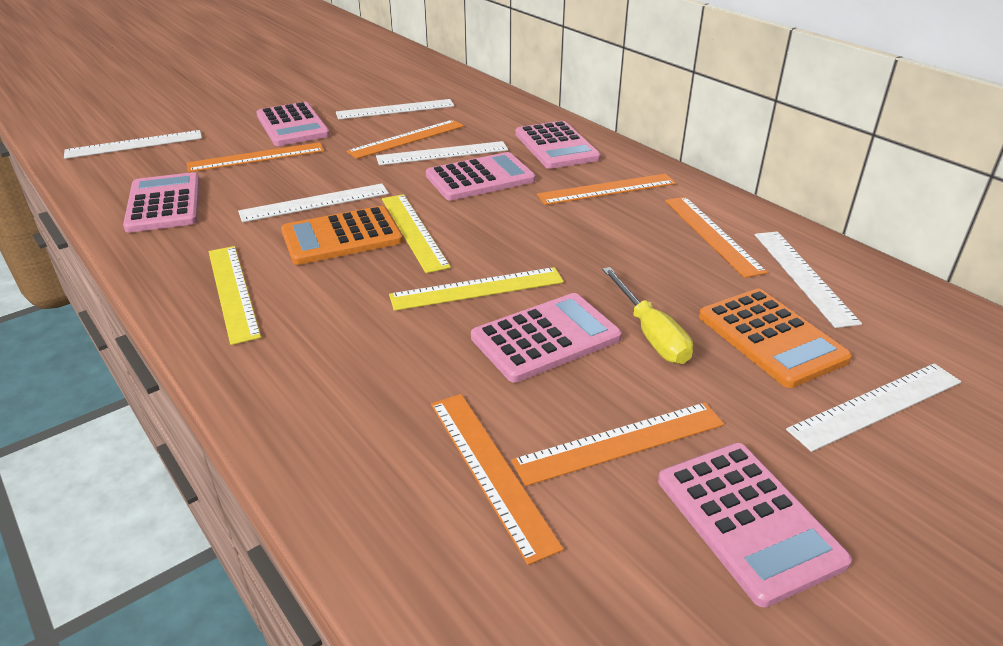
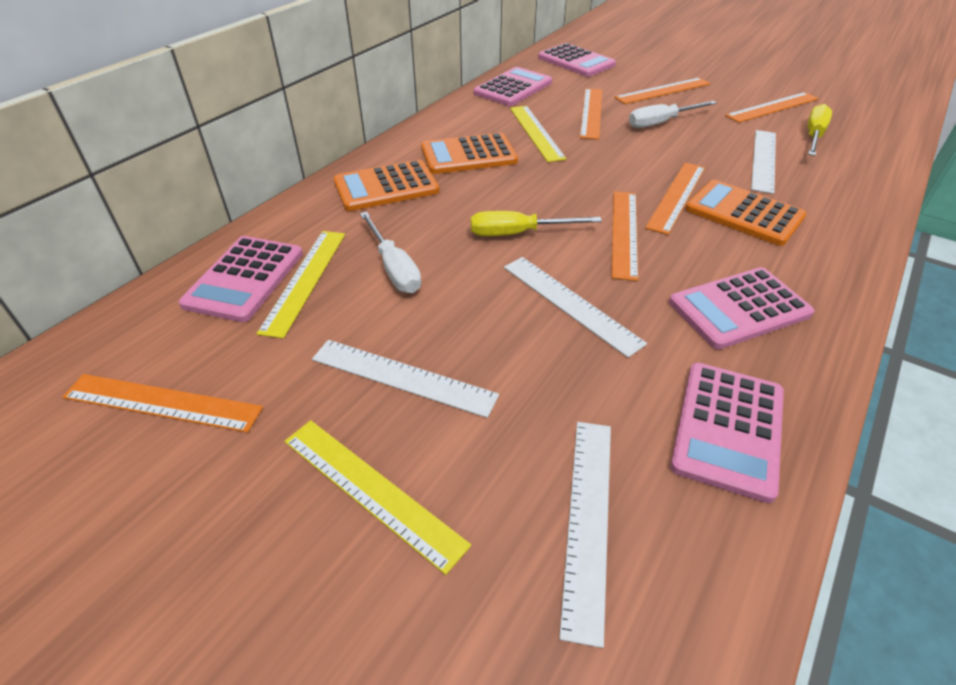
orange calculator: [281,206,403,265] [699,288,852,388] = 2 -> [334,159,439,211] [421,133,518,174] [685,180,806,246] = 3
pink calculator: [123,172,200,233] [257,102,330,146] [426,152,535,200] [471,293,622,382] [515,121,601,169] [658,443,852,608] = 6 -> [179,236,303,322] [474,67,552,106] [538,43,616,77] [669,267,814,349] [670,363,784,503] = 5
white ruler: [64,130,202,159] [238,183,389,222] [336,99,455,120] [376,141,508,165] [755,232,862,328] [786,363,961,452] = 6 -> [312,340,499,418] [504,257,647,358] [559,422,611,648] [751,130,776,194] = 4
white screwdriver: none = 0 -> [360,212,421,293] [629,101,717,128] = 2
yellow screwdriver: [602,267,693,364] = 1 -> [471,211,602,236] [808,104,832,156] = 2

